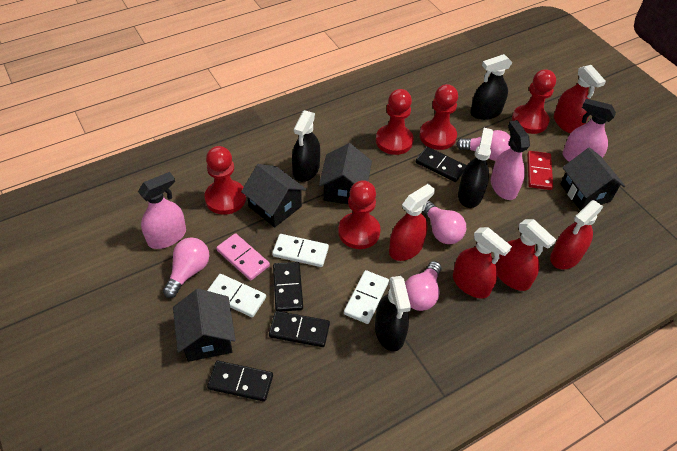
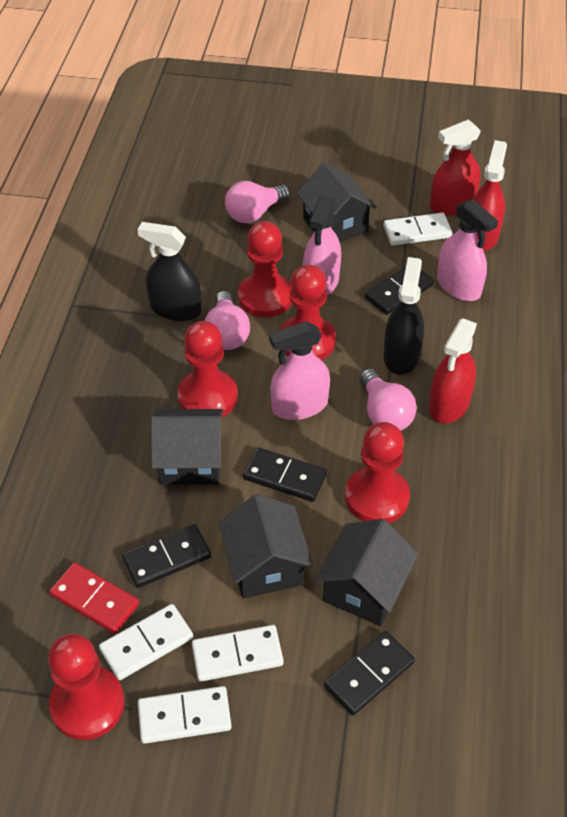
black spray bottle: [292,110,320,182] [375,276,411,351] [458,128,493,208] [470,54,512,120] = 4 -> [137,222,202,321] [383,257,424,375] = 2
pink domino: [216,233,270,281] = 1 -> none = 0
pink light bulb: [163,237,209,298] [405,261,442,311] [423,201,466,244] [456,130,511,161] = 4 -> [205,291,250,350] [225,181,290,223] [359,369,417,431] = 3
red spray bottle: [389,184,435,261] [453,227,512,298] [495,219,556,291] [550,200,604,269] [554,65,606,134] = 5 -> [429,318,477,423] [430,119,481,216] [473,140,507,251] = 3
white domino: [207,274,266,317] [272,234,329,267] [344,270,389,324] = 3 -> [99,604,193,680] [138,686,232,744] [192,625,283,682] [383,213,452,246] = 4

